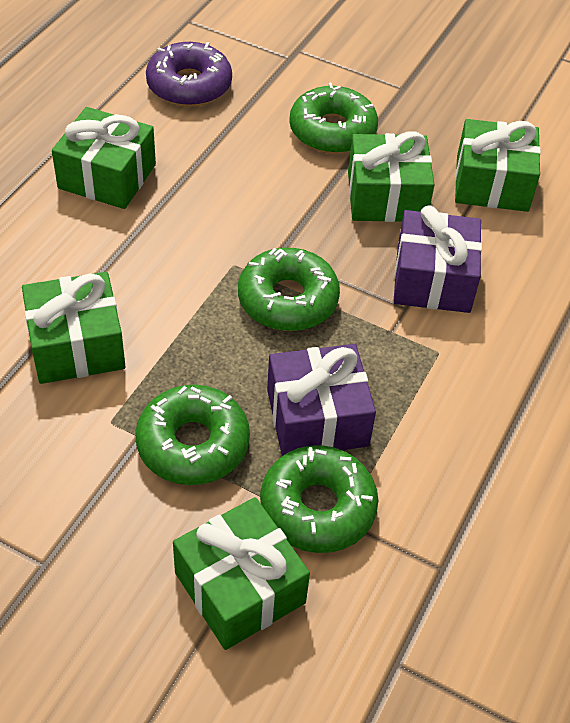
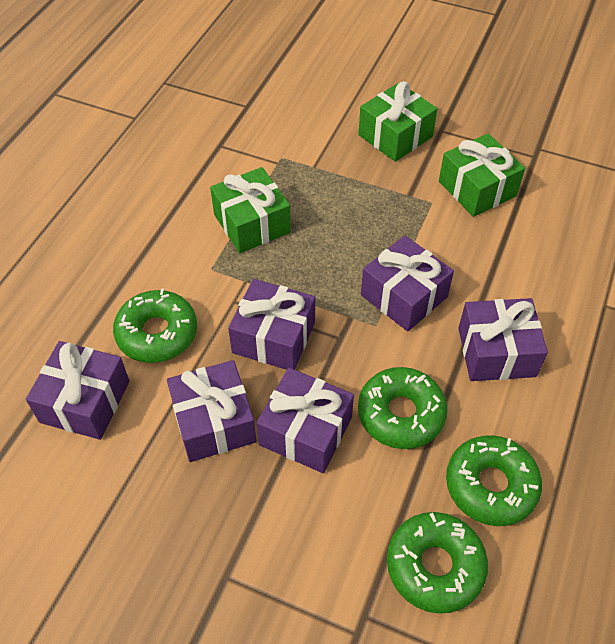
green gift: [22,272,125,384] [52,107,156,209] [173,497,310,650] [348,131,435,222] [455,119,541,212] = 5 -> [210,167,291,253] [358,82,438,162] [439,134,525,217] = 3
purple donut: [146,42,232,106] = 1 -> none = 0
purple gift: [267,344,376,456] [393,205,482,313] = 2 -> [26,341,129,440] [167,360,256,462] [228,279,315,370] [257,368,354,473] [361,235,454,331] [458,298,548,381] = 6

